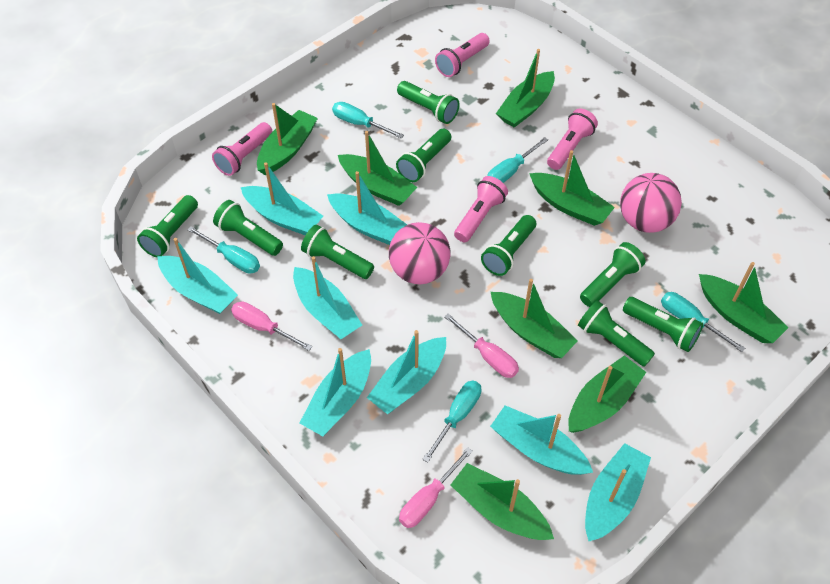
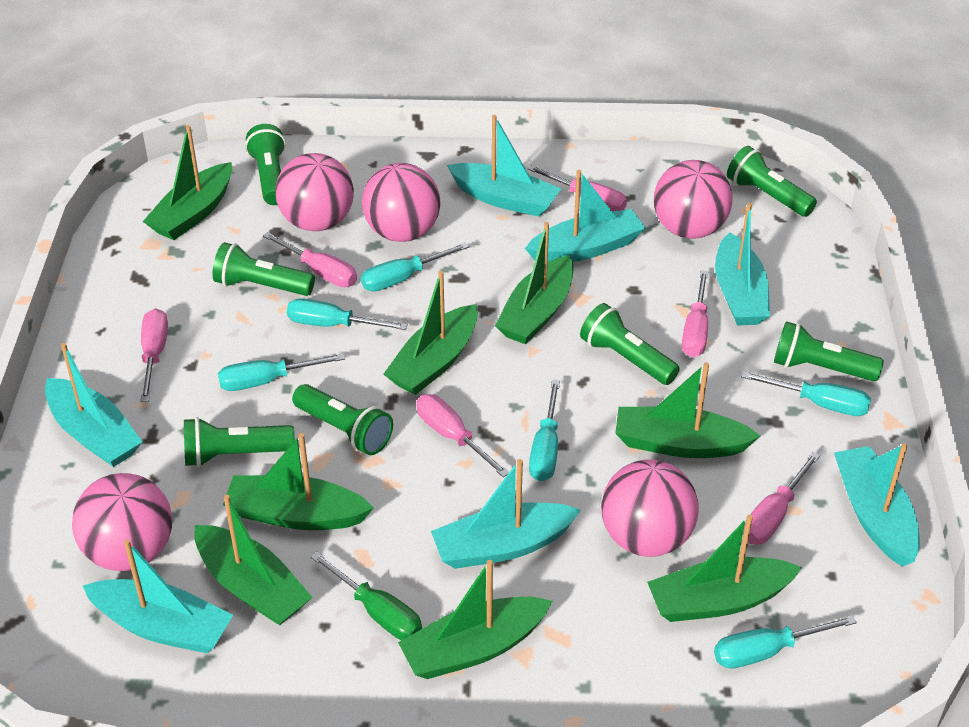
green flashlight: [137,195,198,258] [213,200,283,256] [301,224,374,279] [396,129,451,182] [397,81,460,124] [481,215,536,276] [578,300,655,367] [580,242,646,307] [623,297,703,352] = 9 -> [184,417,295,467] [212,242,315,296] [245,124,286,205] [292,384,393,455] [580,303,680,385] [727,146,817,217] [774,321,884,381] = 7
green screwdriver: none = 0 -> [310,551,422,640] = 1
pink ball: [389,222,451,284] [620,173,682,233] = 2 -> [72,473,172,571] [275,153,354,231] [362,163,441,242] [601,459,699,557] [654,160,732,239] = 5
pink flashlight: [212,122,273,176] [435,33,490,77] [454,176,508,242] [547,108,598,170] = 4 -> none = 0
pink screwdriver: [231,301,312,351] [399,447,473,528] [444,313,519,378] = 3 -> [140,308,168,402] [263,232,357,287] [416,394,509,478] [527,165,627,212] [682,270,708,357] [743,452,820,545] = 6
turquoise boat: [157,238,238,314] [241,162,323,235] [293,256,362,339] [300,348,371,436] [327,171,407,245] [367,330,446,414] [490,406,593,475] [585,443,651,541] = 8 -> [45,343,142,467] [83,539,233,653] [431,459,581,569] [447,115,561,217] [525,170,646,262] [715,202,770,326] [834,443,920,567] = 7
turquoise screwdriver: [187,226,260,274] [332,102,404,139] [422,381,482,463] [487,137,548,183] [661,292,745,352] = 5 -> [218,353,345,391] [287,298,408,330] [361,243,469,291] [529,380,560,481] [714,615,857,669] [741,371,871,416] = 6

